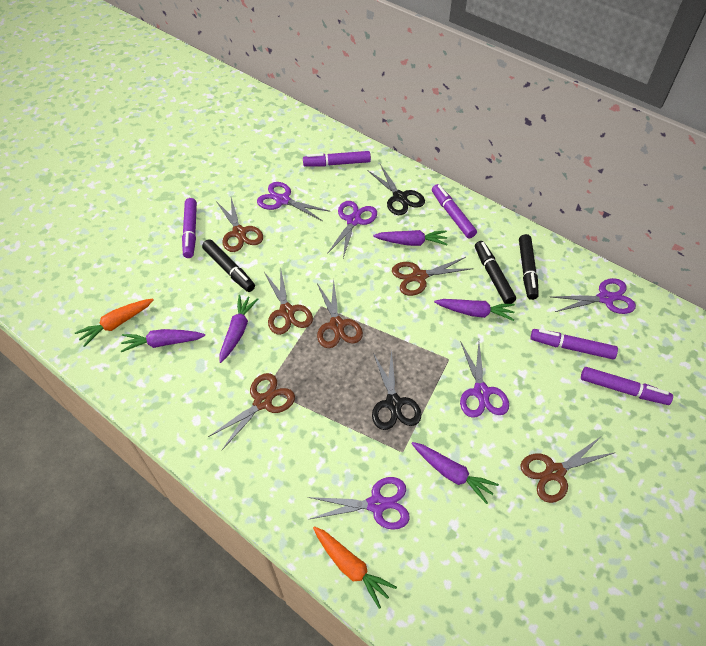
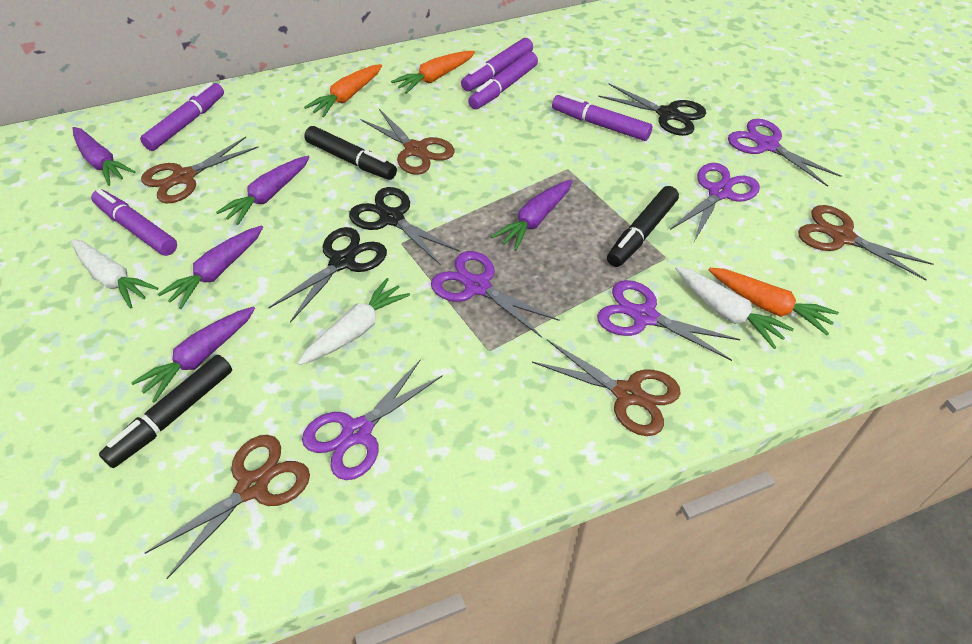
black scissors: [367,164,425,215] [372,349,422,430] = 2 -> [268,227,387,323] [349,187,460,264] [598,84,706,136] = 3
brown scissors: [208,373,295,450] [216,197,263,252] [264,266,313,335] [317,279,363,348] [392,257,473,296] [520,436,616,503] = 6 -> [141,137,259,203] [145,435,310,579] [360,109,455,175] [532,340,681,436] [798,205,934,280] = 5
orange carrot: [75,298,154,347] [313,526,397,609] = 2 -> [304,64,382,117] [391,51,475,94] [709,268,839,335] = 3
white carrot: none = 0 -> [71,239,158,309] [298,278,410,365] [675,266,794,349] = 3

